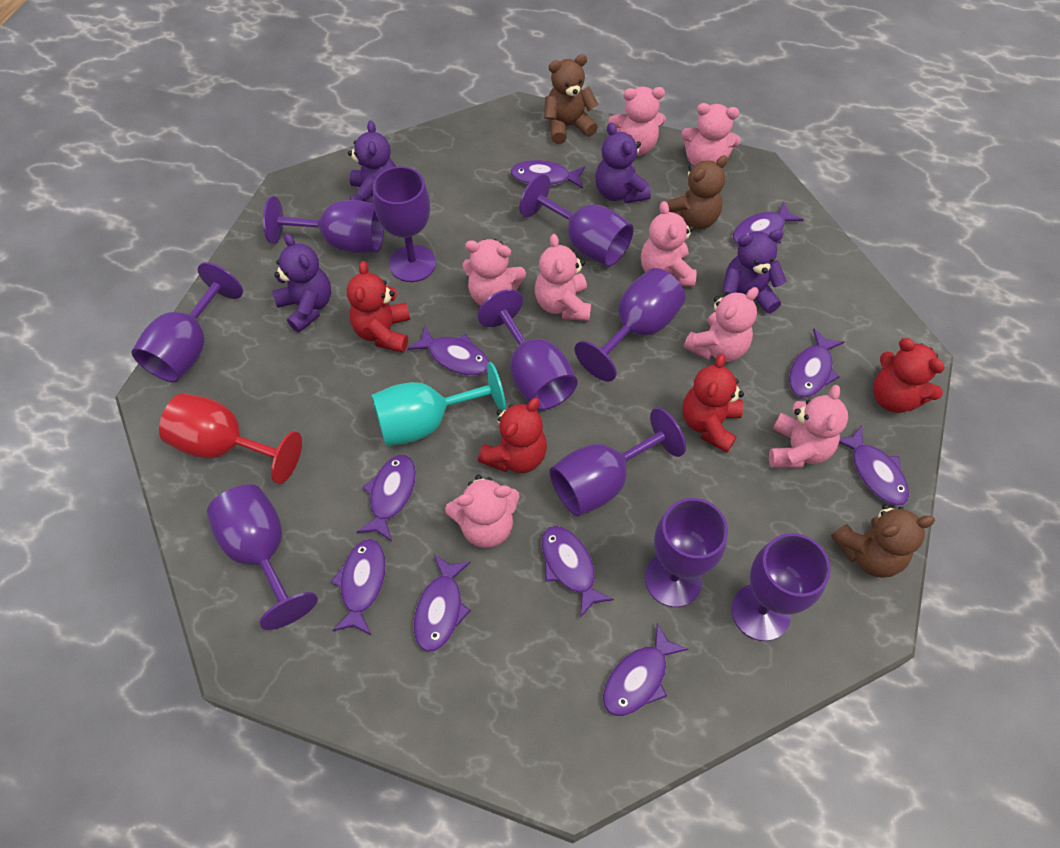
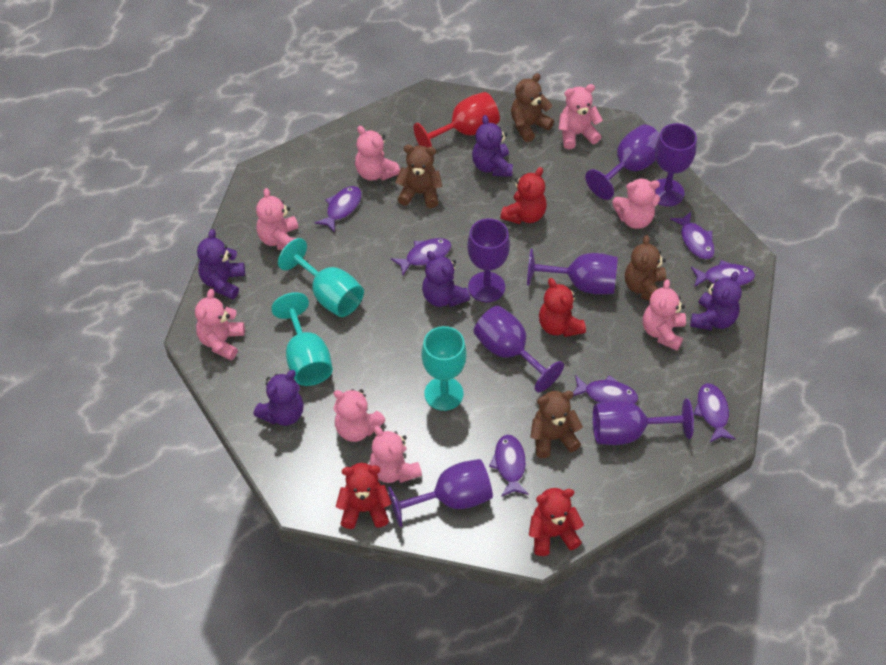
brown teddy bear: [544,54,599,144] [660,155,728,230] [831,504,935,578] = 3 -> [395,145,443,208] [511,73,554,142] [530,391,583,458] [625,235,666,301] = 4
purple fish: [331,539,386,635] [357,455,416,542] [407,326,489,376] [414,555,471,652] [510,160,585,189] [542,526,614,618] [603,623,688,716] [733,201,803,245] [789,328,844,398] [839,426,909,506] = 10 -> [315,186,362,233] [391,238,451,275] [489,435,528,497] [573,375,638,404] [670,212,715,259] [691,260,755,287] [693,383,736,442] = 7
purple goblet: [132,262,243,382] [207,484,318,630] [263,196,384,253] [373,166,436,282] [477,289,578,410] [520,174,634,267] [550,408,686,516] [575,268,686,382] [645,498,728,607] [731,533,831,641] = 10 -> [388,459,493,527] [467,218,510,302] [474,306,564,393] [527,249,618,294] [585,124,660,200] [593,399,694,445] [655,123,697,206] = 7
purple teddy bear: [273,234,331,332] [348,120,396,203] [595,123,651,203] [722,230,786,314] = 4 -> [197,229,245,299] [253,370,304,426] [422,251,470,307] [472,115,513,177] [690,271,742,330] = 5
turquoise goblet: [372,362,506,446] = 1 -> [271,292,333,386] [278,238,364,317] [422,326,466,411] = 3

